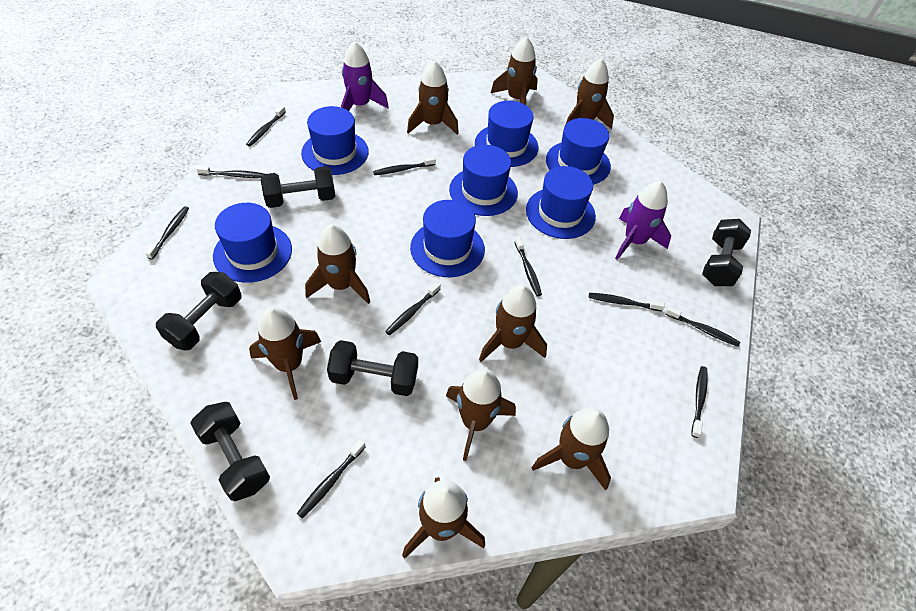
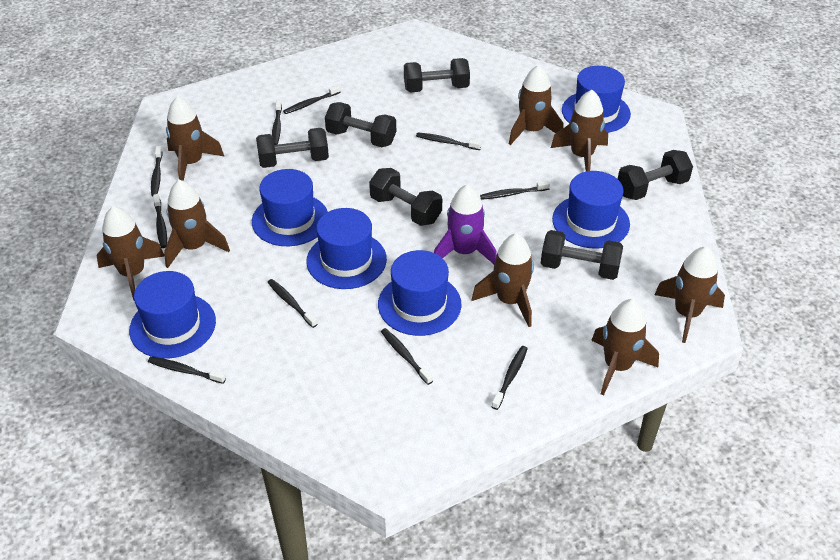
black dumbbell: [156,272,241,351] [190,402,270,501] [261,166,336,208] [327,340,418,396] [702,219,751,286] = 5 -> [256,128,329,168] [325,102,396,147] [369,168,442,226] [404,58,470,93] [541,230,623,280] [618,150,693,200] = 6
blue hat: [213,203,292,283] [301,106,369,175] [410,200,485,277] [449,145,518,216] [475,101,538,167] [526,166,596,239] [546,118,611,185] = 7 -> [129,271,216,359] [252,169,328,246] [306,208,387,289] [378,250,462,336] [552,171,630,249] [562,66,631,133] = 6
brown rocket: [249,307,321,400] [305,224,370,304] [402,477,485,559] [407,60,459,135] [446,368,516,461] [479,285,547,362] [491,36,538,105] [532,408,611,491] [566,58,614,129] = 9 -> [97,206,165,300] [164,180,230,268] [166,96,225,181] [472,233,534,327] [509,65,564,145] [551,90,608,171] [591,299,659,396] [654,246,725,343] = 8
purple rocket: [341,41,389,111] [615,181,671,260] = 2 -> [434,184,497,264] = 1

